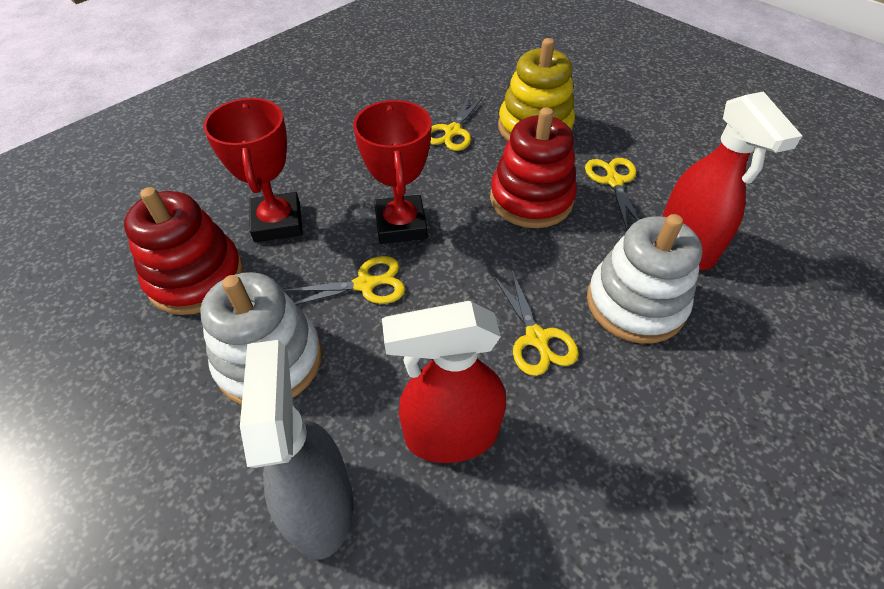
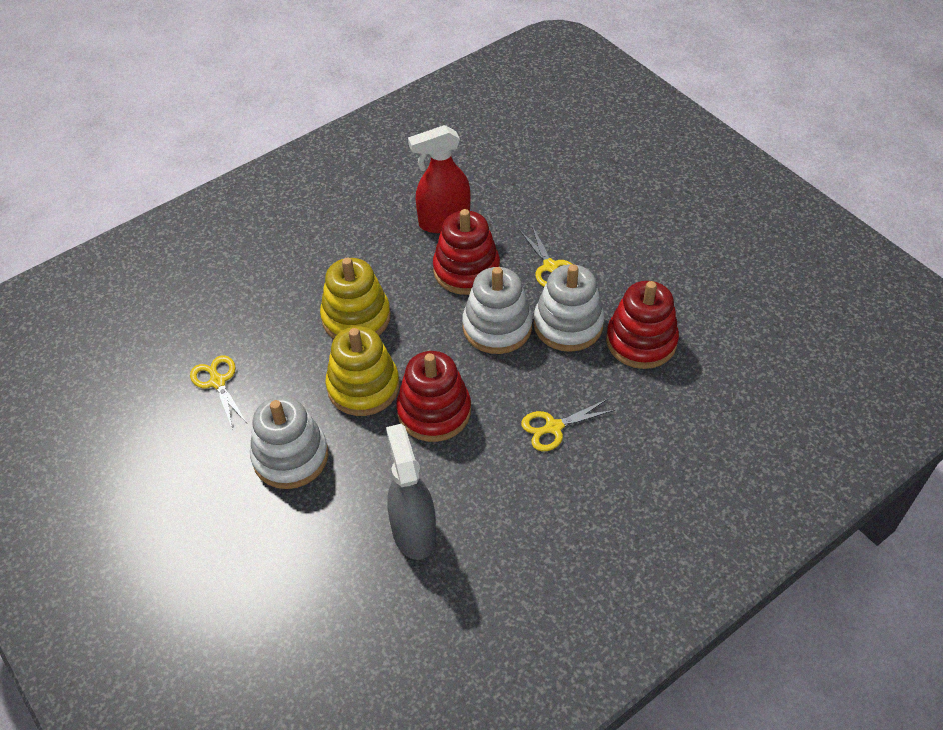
red spray bottle: [382,301,506,463] [662,91,802,270] = 2 -> [408,125,470,233] = 1
red stacking toy: [124,187,244,315] [490,107,577,228] = 2 -> [396,351,471,442] [433,209,500,295] [606,281,679,369] = 3
red trophy: [203,98,303,242] [353,100,432,244] = 2 -> none = 0
white stacking toy: [200,272,322,405] [587,214,702,344] = 2 -> [250,396,328,489] [462,267,533,354] [534,264,604,352] = 3
yellow scissors: [283,256,405,305] [430,94,483,151] [493,269,579,376] [585,158,639,230] = 4 -> [190,355,247,427] [520,226,572,287] [521,399,615,451] = 3
yellow stacking toy: [498,38,575,141] = 1 -> [320,258,391,339] [325,326,400,416] = 2

